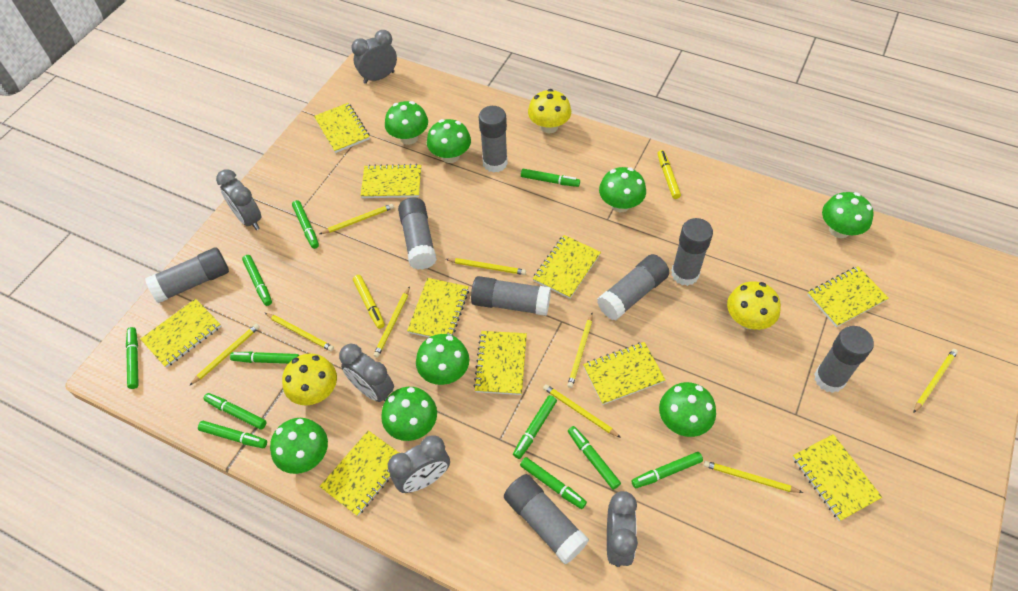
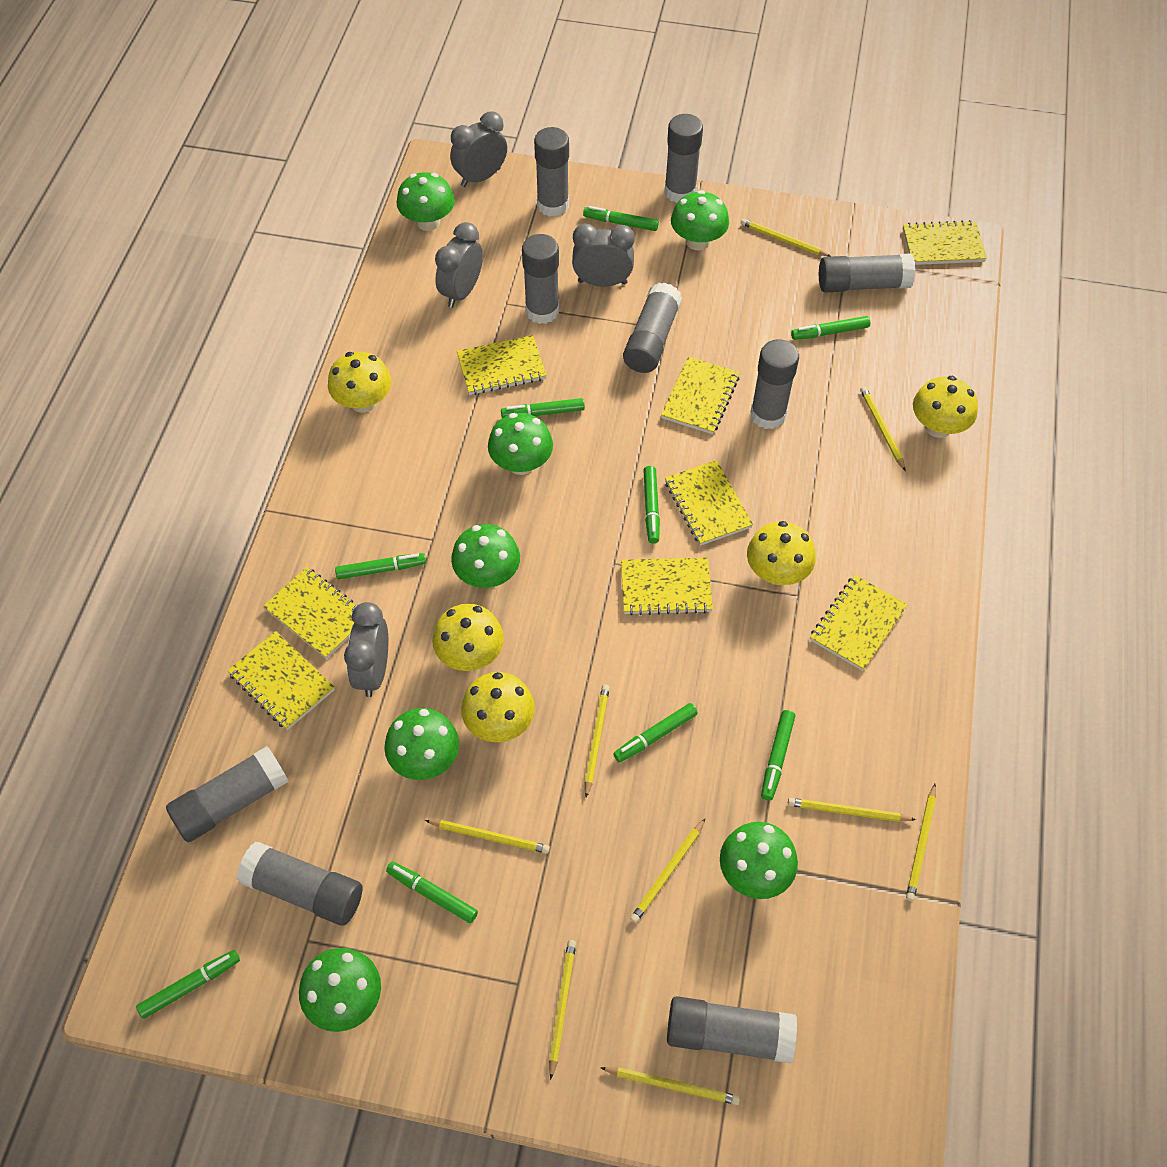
green marker: [126,327,139,389] [198,421,267,448] [204,393,267,430] [230,352,299,364] [242,255,272,306] [292,200,319,249] [513,395,557,459] [520,457,587,509] [521,169,580,187] [568,426,621,490] [632,452,703,489] = 11 -> [136,950,240,1019] [335,553,426,579] [386,861,478,923] [501,398,585,418] [583,206,659,231] [613,703,698,763] [643,466,660,543] [761,710,795,801] [791,316,870,340] = 9
green mushroom: [270,418,328,474] [381,387,437,441] [385,101,428,145] [416,334,469,385] [427,119,471,163] [599,167,646,212] [659,382,716,437] [822,192,874,238] = 8 -> [299,948,381,1032] [384,708,459,780] [396,172,455,231] [451,524,520,588] [488,413,553,475] [671,190,729,251] [720,822,798,899] = 7
grey clock: [216,169,262,230] [339,344,394,402] [351,30,397,84] [388,435,450,493] [607,491,638,567] = 5 -> [344,602,388,697] [435,222,483,308] [450,111,507,187] [572,224,635,287] = 4
grey glue stick: [145,247,229,303] [398,198,437,270] [471,276,551,316] [479,106,508,173] [504,474,589,565] [597,254,669,320] [671,218,713,286] [814,326,874,393] = 8 -> [166,746,289,842] [237,842,362,926] [522,234,559,324] [534,127,569,217] [623,283,682,373] [664,114,703,203] [667,996,797,1064] [751,339,799,429] [819,254,915,292] = 9
yellow marker: [353,275,385,329] [657,150,681,199] = 2 -> none = 0
yellow mushroom: [282,353,337,405] [528,89,571,133] [727,281,781,330] = 3 -> [328,351,391,413] [432,604,504,671] [461,672,535,742] [747,521,816,585] [913,376,978,438] = 5
yellow notebook: [140,299,221,368] [314,103,370,153] [319,430,399,516] [361,164,421,198] [407,278,469,337] [474,331,527,395] [533,235,601,299] [583,342,665,405] [792,434,882,521] [807,266,889,327] = 10 -> [227,631,335,730] [263,567,357,659] [456,335,547,395] [621,557,713,615] [661,357,740,434] [665,460,753,546] [810,575,908,671] [903,220,987,265] = 8

